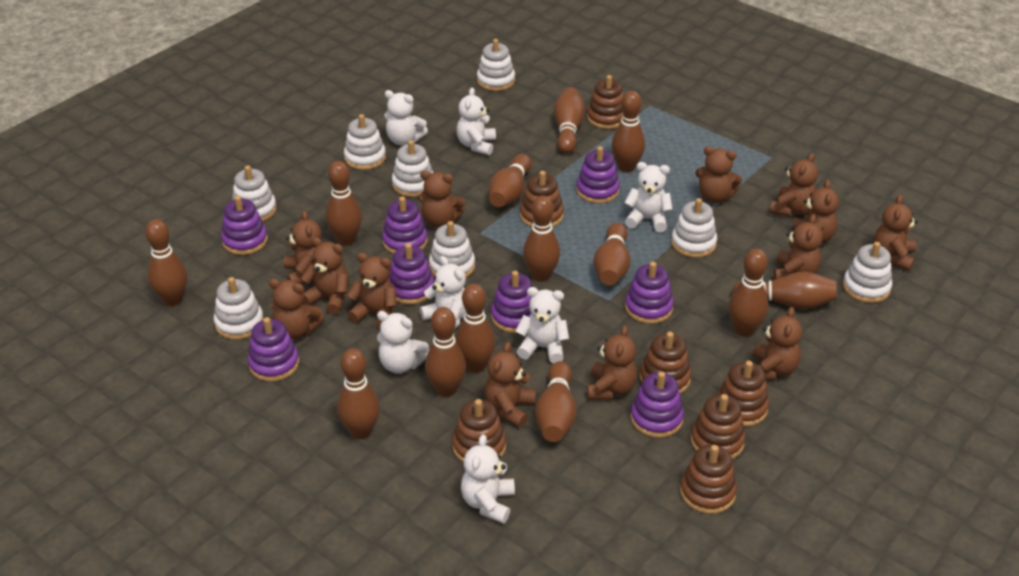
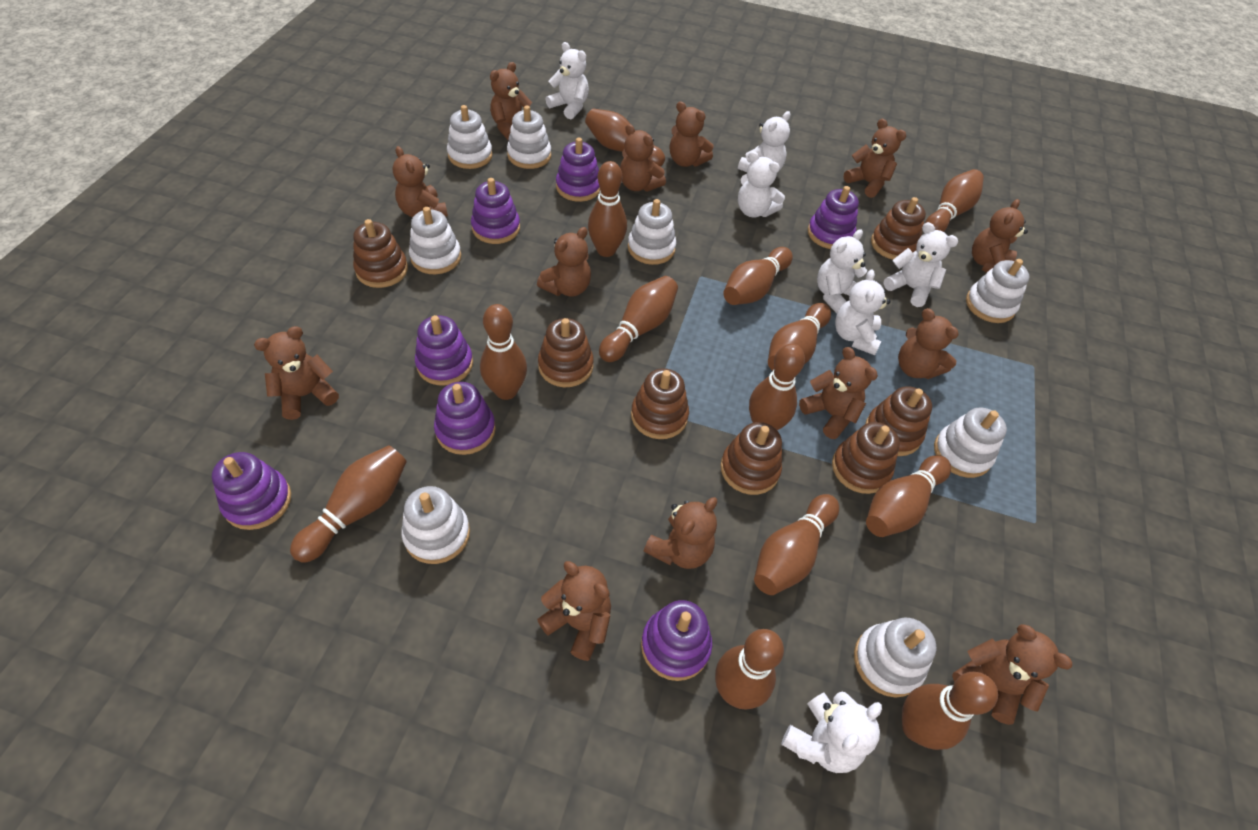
purple stacking toy: [221,196,268,255] [248,317,299,382] [382,196,428,254] [388,243,434,305] [491,271,532,333] [576,146,620,204] [625,262,674,324] [630,371,684,438] = 8 -> [212,452,291,530] [415,315,473,386] [434,382,496,455] [471,178,520,244] [556,138,600,202] [641,600,712,681] [808,186,859,249] = 7

